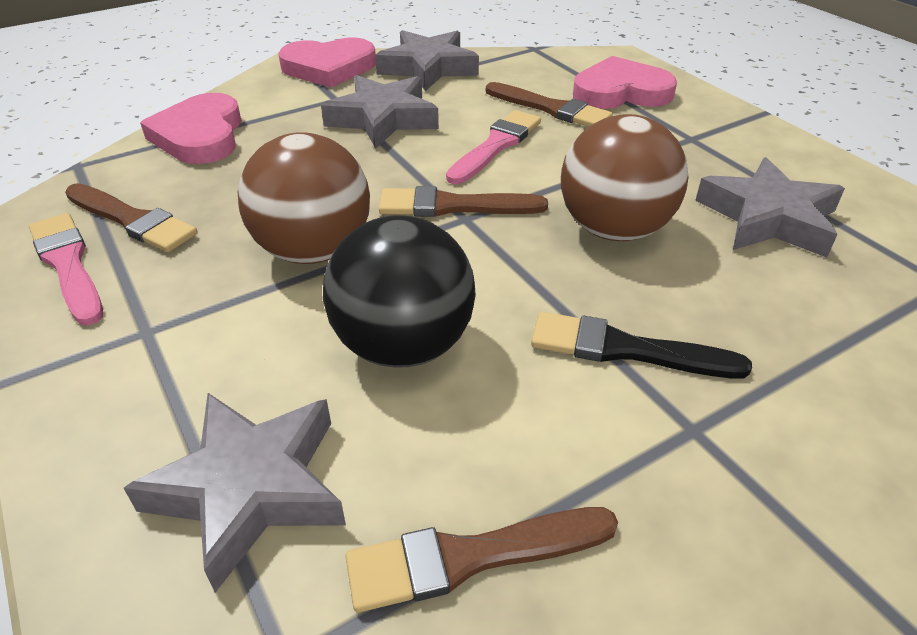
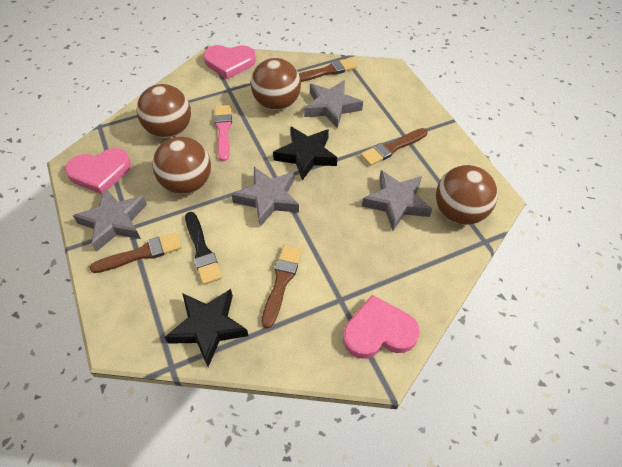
black ball: [323,215,476,368] = 1 -> none = 0
black star: none = 0 -> [165,289,249,367] [273,126,337,180] = 2
brown ball: [238,132,370,264] [561,114,689,241] = 2 -> [137,84,191,138] [152,137,211,194] [251,58,301,110] [436,165,498,225] = 4
pink brush: [29,213,103,325] [446,110,541,184] = 2 -> [214,105,232,161] = 1

